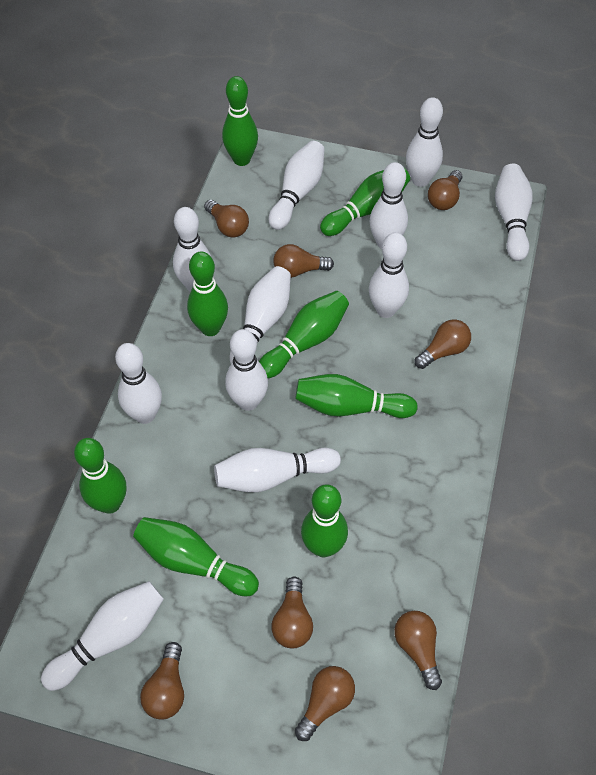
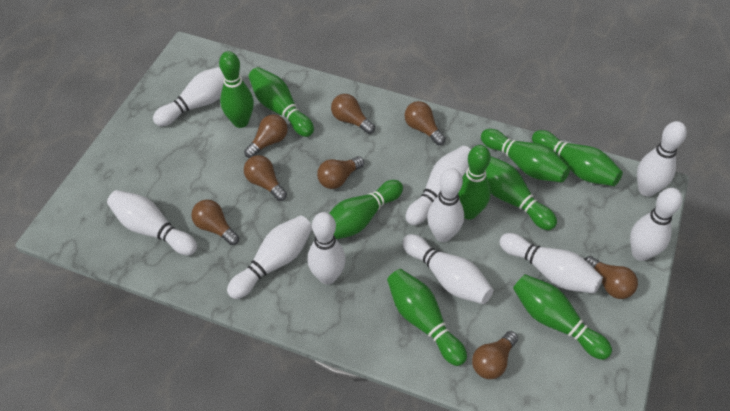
green bowling pin: [74,438,126,514] [133,517,259,596] [187,251,228,336] [222,76,258,166] [259,291,349,378] [295,374,418,418] [301,484,348,557] [320,168,410,236] = 8 -> [219,51,254,128] [248,67,314,137] [329,180,403,239] [387,269,467,366] [458,145,491,220] [481,129,570,183] [486,156,557,230] [513,274,612,360] [532,130,623,186] = 9
white bowling pin: [41,581,164,691] [115,343,162,424] [173,207,211,292] [214,448,341,492] [225,329,268,411] [230,266,291,363] [269,141,325,230] [369,232,409,318] [370,162,408,249] [406,97,443,187] [495,163,533,261] = 11 -> [107,190,197,255] [153,67,224,126] [227,215,312,299] [308,212,346,284] [402,234,493,304] [406,146,471,225] [427,168,464,242] [499,233,603,294] [630,188,682,261] [637,121,687,197] = 10

